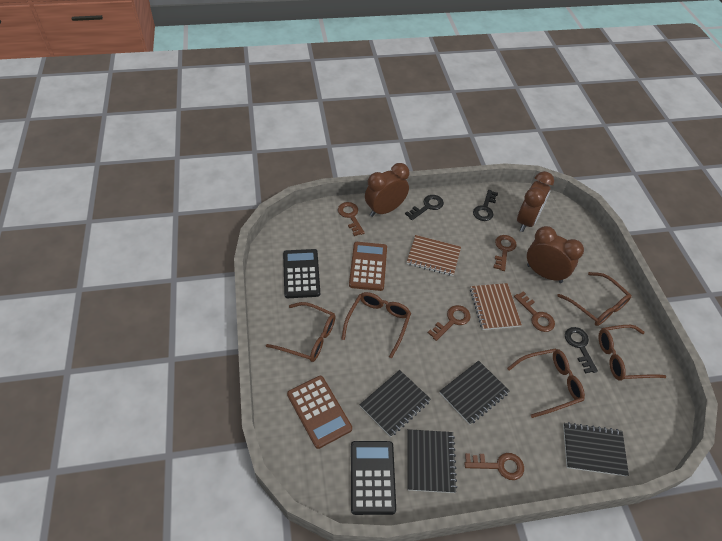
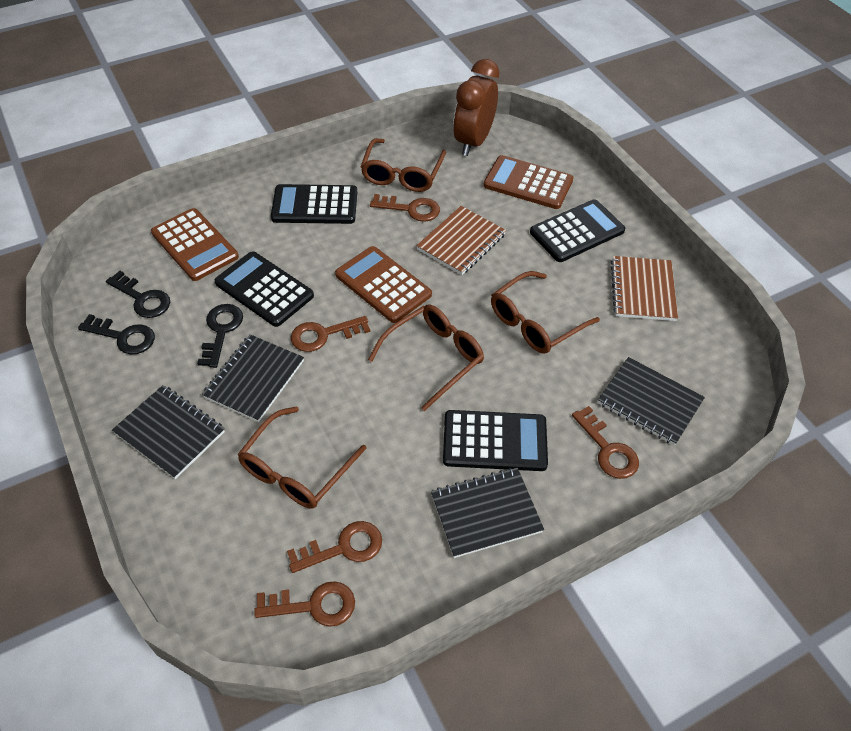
black calculator: [283,249,320,298] [351,441,396,515] = 2 -> [215,251,314,327] [271,184,357,224] [443,410,548,471] [530,199,625,262] = 4
brown calculator: [287,376,352,449] [349,242,387,291] = 2 -> [151,208,239,281] [335,246,432,323] [483,155,573,209] = 3
brown clock: [365,163,409,217] [517,171,554,232] [527,226,584,283] = 3 -> [453,59,499,156] = 1
brown glasses: [266,302,336,362] [341,292,411,358] [507,348,585,418] [557,272,632,326] [598,325,666,381] = 5 -> [237,406,367,509] [361,138,446,192] [368,305,484,411] [491,271,600,354] = 4

